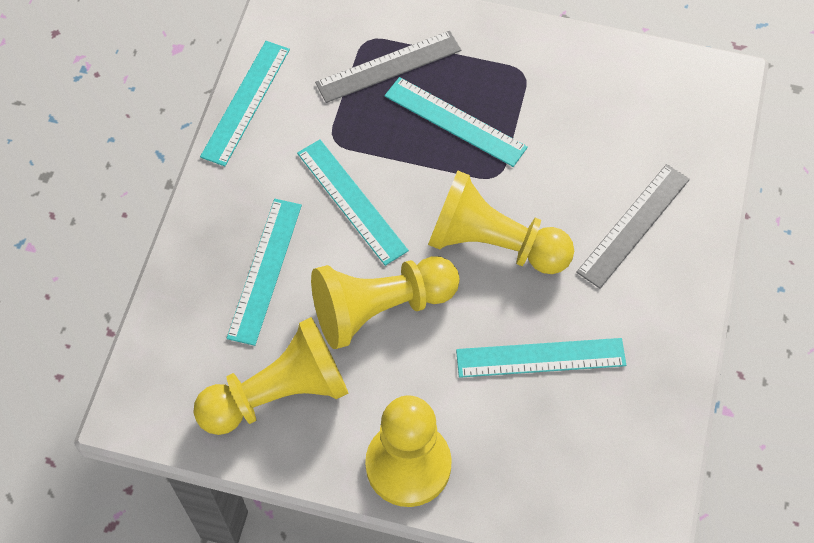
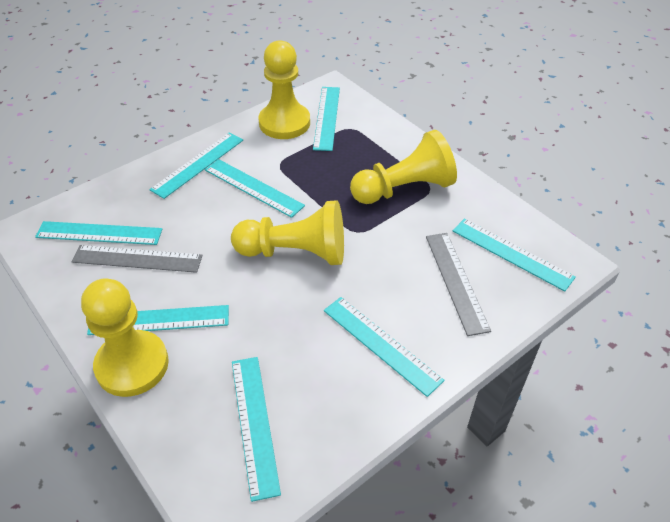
turquoise ruler: [200,41,290,166] [227,199,302,346] [297,140,409,266] [385,77,528,167] [456,338,626,378] = 5 -> [35,221,162,245] [87,305,229,335] [150,132,243,199] [205,159,305,218] [232,357,281,502] [313,87,340,151] [324,297,445,397] [453,219,576,292] = 8

